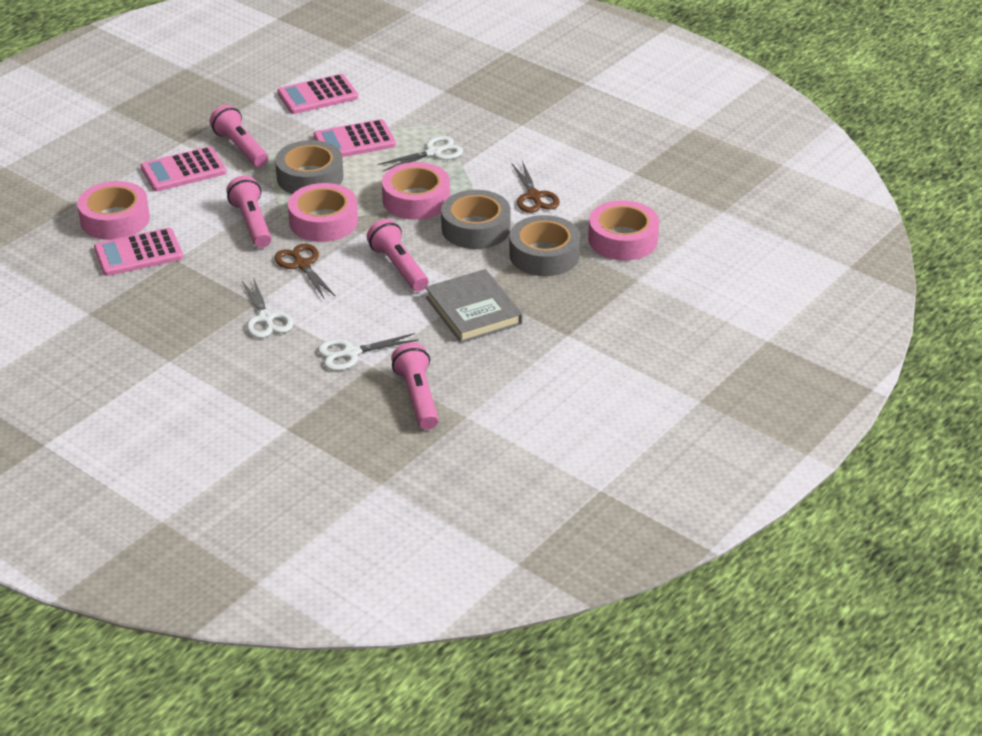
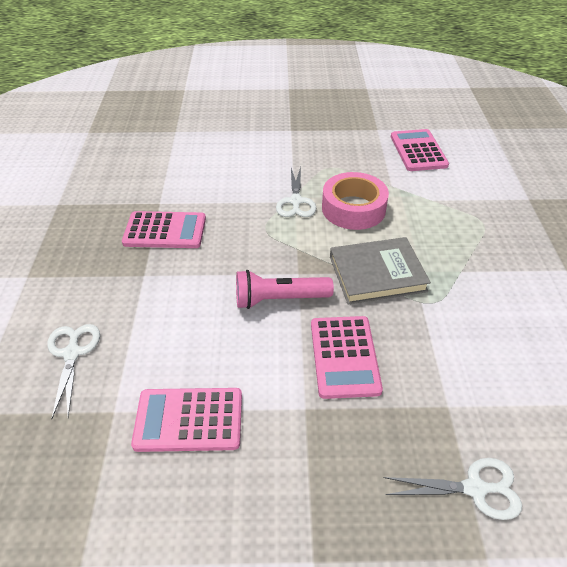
brown scissors: [275,244,336,299] [512,161,560,213] = 2 -> none = 0
grey tape: [275,140,343,194] [441,190,511,249] [509,215,580,276] = 3 -> none = 0
pink flashlight: [210,105,268,167] [227,176,272,248] [367,219,428,292] [391,342,439,430] = 4 -> [236,270,334,309] = 1
pink tape: [77,181,150,240] [288,183,358,242] [382,162,450,220] [588,200,659,260] = 4 -> [322,172,389,230] = 1

